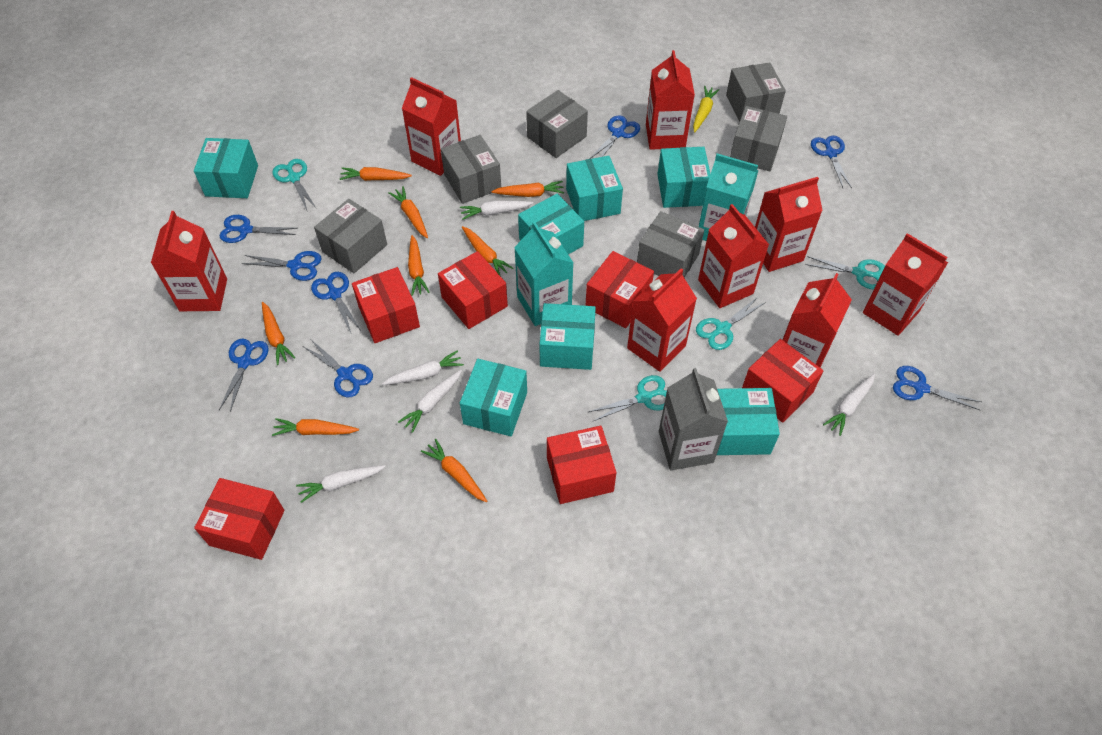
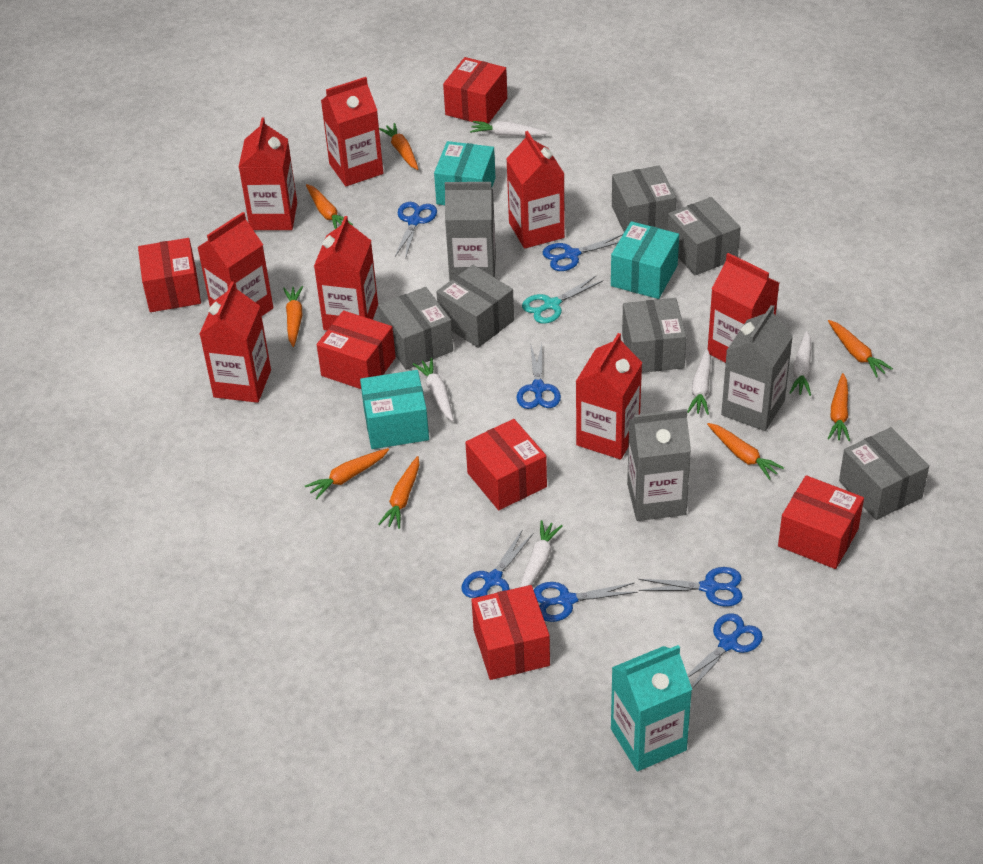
blue scissors: [219,339,269,412] [220,215,297,243] [242,251,321,281] [303,340,373,398] [311,272,360,333] [589,115,640,159] [811,136,852,188] [893,366,981,410] = 8 -> [395,202,437,259] [461,529,534,598] [516,344,561,409] [534,582,638,622] [543,234,623,271] [639,567,743,607] [687,613,763,689] = 7
grey carton: [659,368,728,470] = 1 -> [445,182,496,281] [627,409,691,521] [721,305,793,431] = 3
turquoise box: [194,138,258,198] [460,359,527,436] [518,194,584,254] [539,303,596,370] [566,156,623,221] [657,147,710,208] [717,388,780,455] = 7 -> [360,370,429,449] [434,141,495,205] [611,221,679,299] = 3
turquoise carton: [514,222,573,326] [699,154,759,241] = 2 -> [611,645,692,771] = 1
turquoise scissors: [272,159,317,210] [589,375,667,421] [696,297,766,350] [805,256,885,290] = 4 -> [522,275,603,324] = 1
yellow carrot: [693,86,720,132] = 1 -> none = 0

